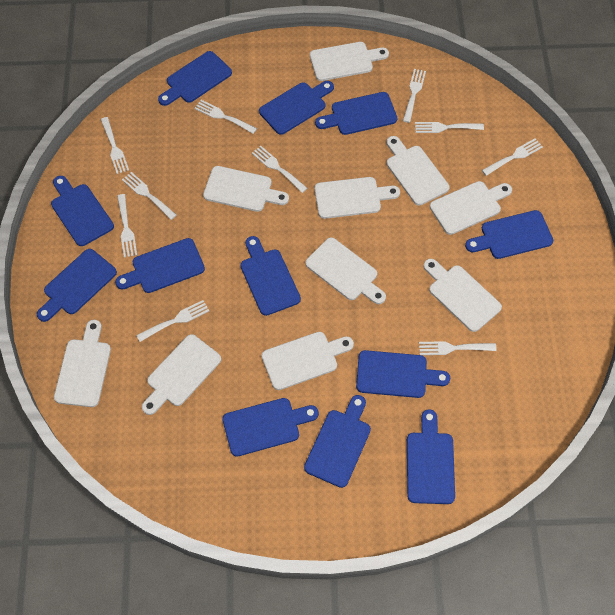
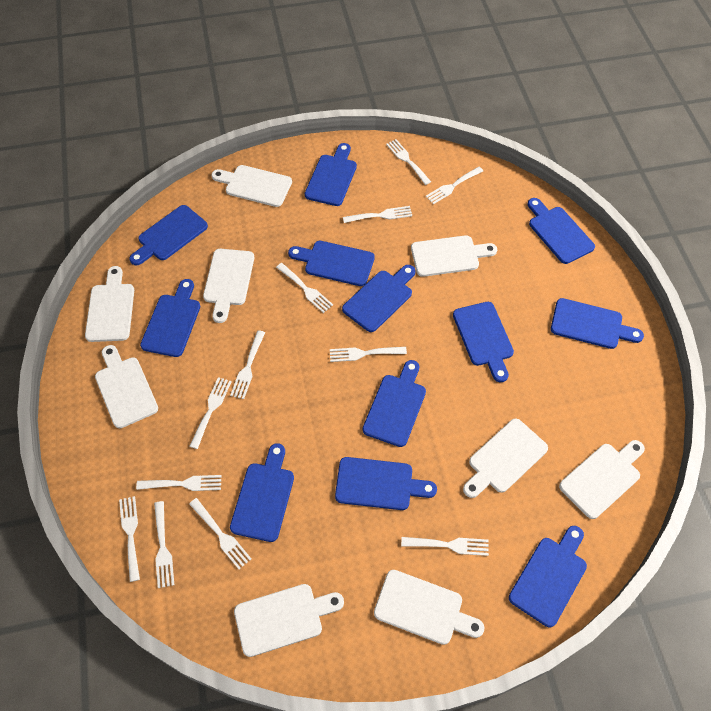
white cutting board: [54,320,111,407] [142,334,221,415] [203,166,289,212] [262,332,354,390] [305,237,386,304] [310,42,389,81] [314,177,400,219] [387,136,450,205] [423,259,502,332] [430,181,512,235] = 10 -> [85,266,134,342] [95,345,158,428] [203,249,254,323] [211,165,292,207] [234,584,344,657] [374,570,484,645] [411,235,497,277] [463,419,548,498] [559,440,645,519] = 9
white fork: [101,117,129,174] [117,194,137,258] [122,172,176,220] [136,300,209,342] [194,100,257,134] [252,146,307,193] [403,69,426,123] [415,122,484,133] [419,341,497,355] [482,138,543,176] = 10 -> [119,496,140,582] [136,475,222,491] [154,501,174,588] [189,377,232,449] [189,498,251,569] [230,330,265,399] [276,263,333,313] [330,347,407,362] [343,206,412,223] [386,139,431,185] [401,537,489,556] [426,167,483,204] = 12

